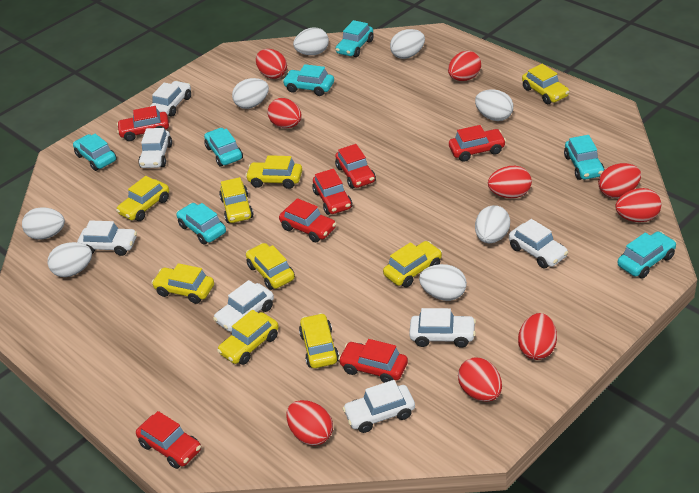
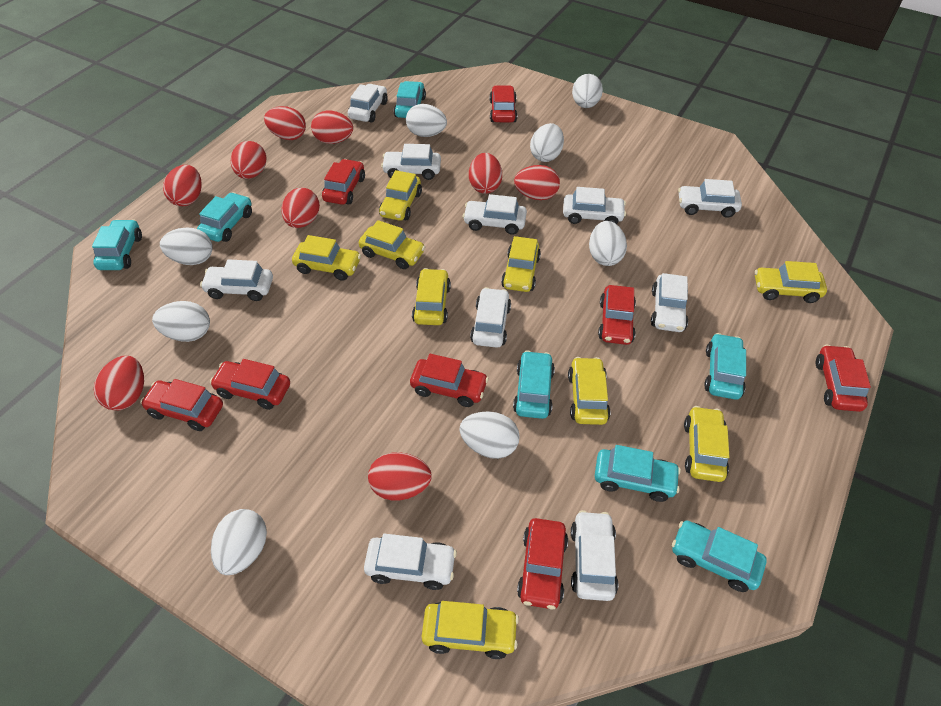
red car: [117,106,169,141] [136,411,201,469] [279,198,336,243] [312,168,352,215] [335,144,376,189] [338,339,408,383] [449,125,506,162] = 7 -> [140,379,223,431] [210,359,290,410] [322,159,365,205] [410,354,489,407] [490,85,517,122] [517,518,568,609] [598,285,636,345] [816,345,871,412] = 8
white car: [77,221,137,256] [138,128,172,168] [150,81,191,117] [213,280,274,332] [342,380,415,433] [409,308,476,348] [509,219,568,269] = 7 -> [200,259,273,301] [348,84,388,123] [364,534,457,590] [381,144,441,180] [463,194,527,235] [470,287,511,348] [563,187,626,224] [571,510,618,601] [651,273,688,332] [678,179,742,218] = 10

